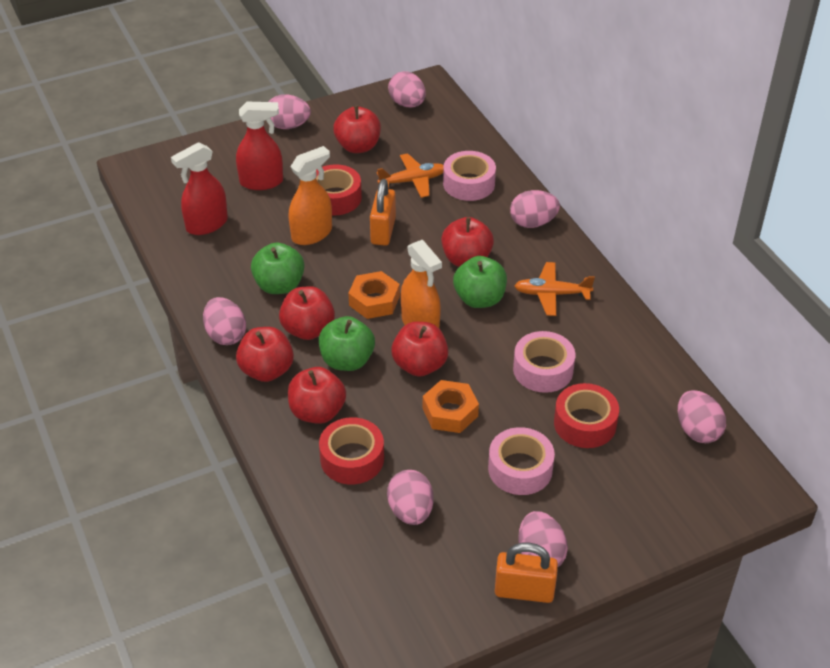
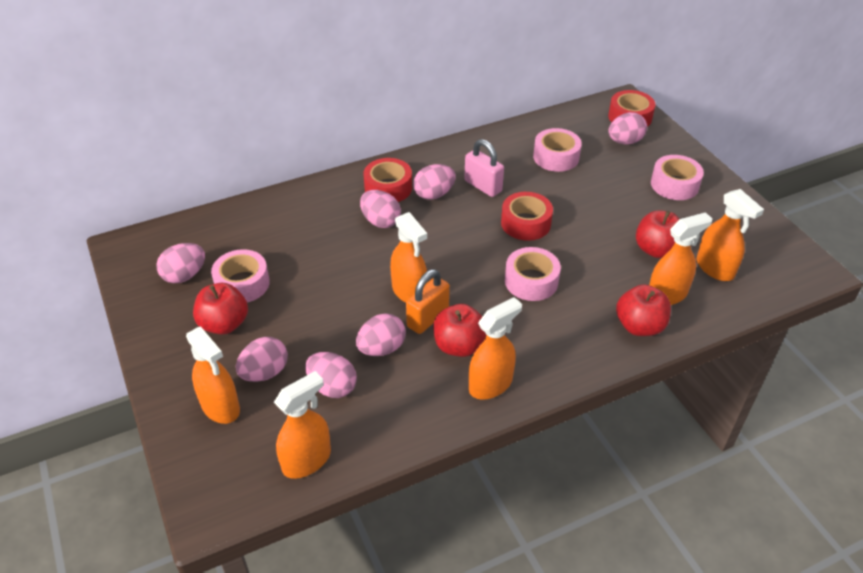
green apple: [251,243,305,294] [319,316,375,371] [453,256,507,308] = 3 -> none = 0
orange nut: [348,271,400,319] [423,380,479,433] = 2 -> none = 0
orange padlock: [370,179,396,246] [495,543,558,603] = 2 -> [406,269,450,334] = 1
orange plane: [376,153,444,198] [515,262,595,316] = 2 -> none = 0
orange spray bottle: [289,146,332,245] [401,240,442,328] = 2 -> [186,326,240,424] [274,371,331,479] [390,212,427,303] [469,297,522,400] [649,212,712,305] [697,189,764,281] = 6
pink padlock: none = 0 -> [464,139,504,197] = 1
pink tape: [443,151,496,201] [488,427,555,495] [513,331,575,393] = 3 -> [211,249,270,302] [505,247,561,301] [533,128,582,172] [651,155,704,200] = 4
red apple: [236,327,294,382] [279,286,335,340] [288,367,346,424] [333,106,381,153] [391,322,449,377] [441,217,494,267] = 6 -> [193,283,248,335] [433,304,487,357] [616,284,671,336] [636,211,680,258] = 4
red spray bottle: [171,142,228,235] [236,102,283,190] = 2 -> none = 0

